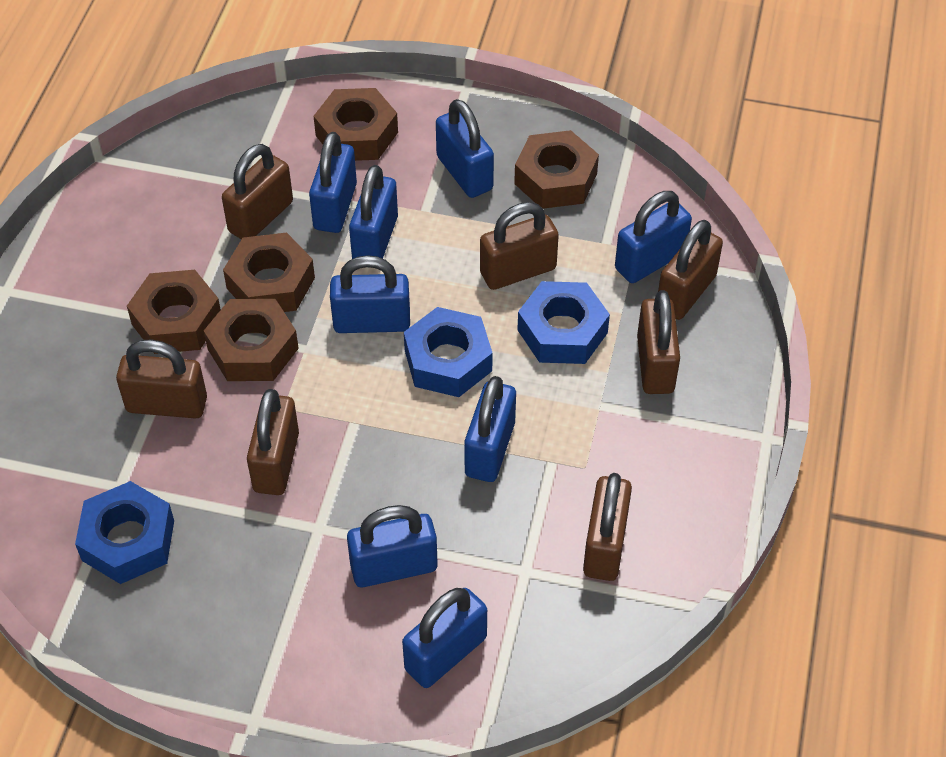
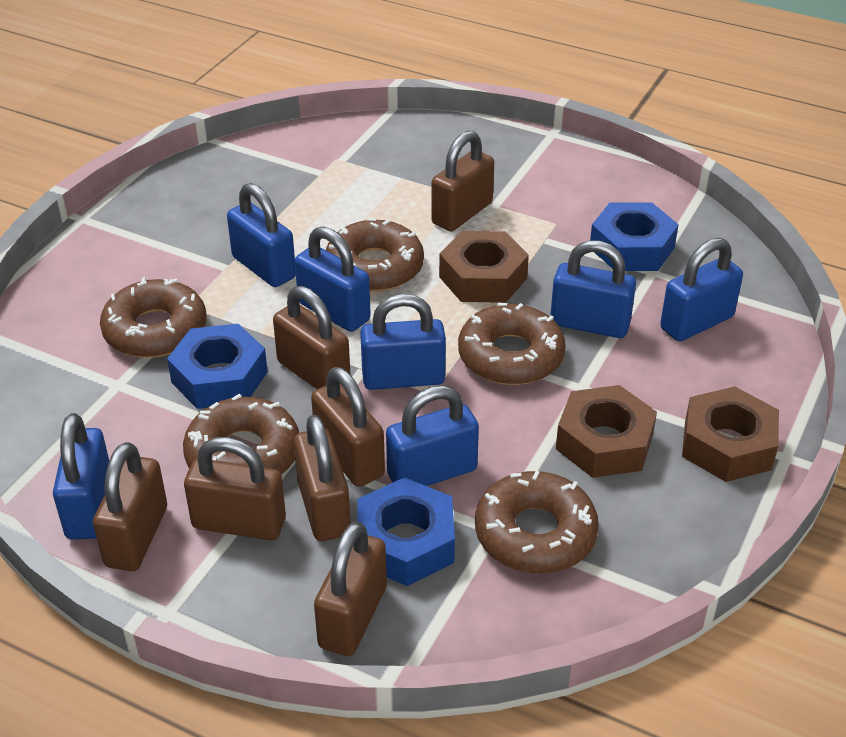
blue padlock: [309,132,357,233] [330,255,410,333] [347,505,438,587] [349,165,398,259] [402,588,487,688] [436,99,494,198] [464,376,516,482] [615,191,692,283] = 8 -> [53,413,109,539] [227,183,296,287] [295,226,371,332] [360,294,446,390] [386,385,479,486] [550,241,636,338] [660,238,743,342] = 7
brown donut: none = 0 -> [100,277,206,358] [183,394,299,474] [326,218,424,292] [458,303,566,385] [475,471,599,574] = 5
brown nut: [127,270,221,354] [204,299,299,381] [223,232,315,312] [314,88,398,161] [514,130,599,209] = 5 -> [439,231,529,303] [556,385,657,478] [682,386,779,482] = 3

